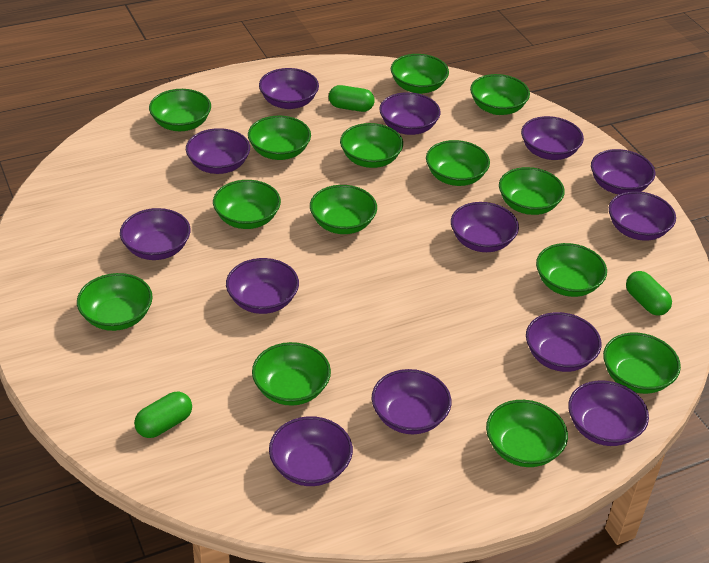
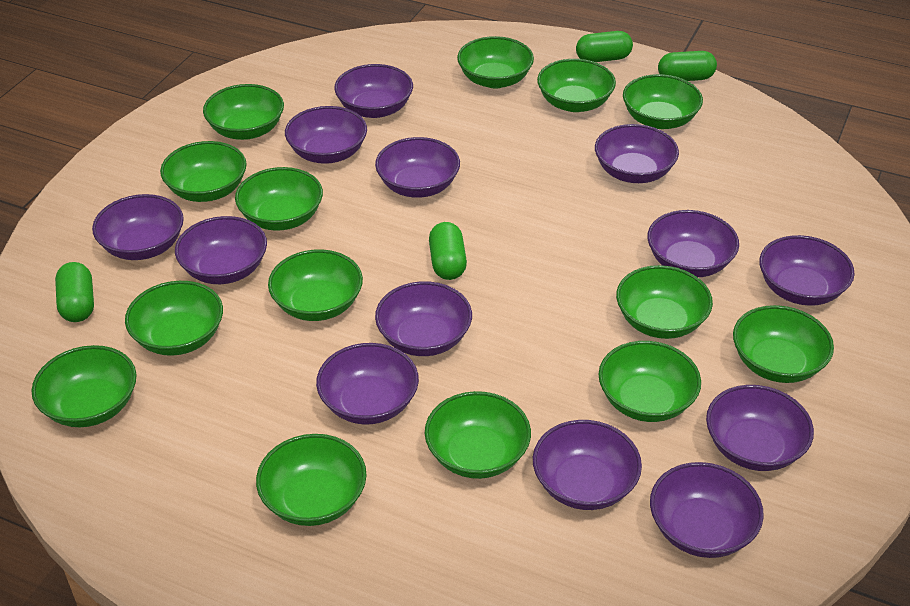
green capsule: [134,392,192,438] [329,85,375,112] [626,271,672,316] = 3 -> [55,262,94,322] [429,222,467,280] [576,31,633,62] [658,51,717,81] = 4

